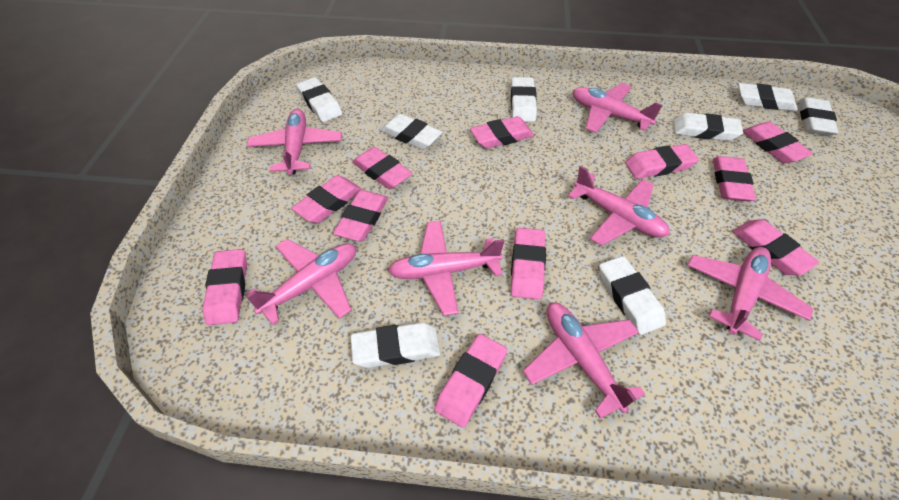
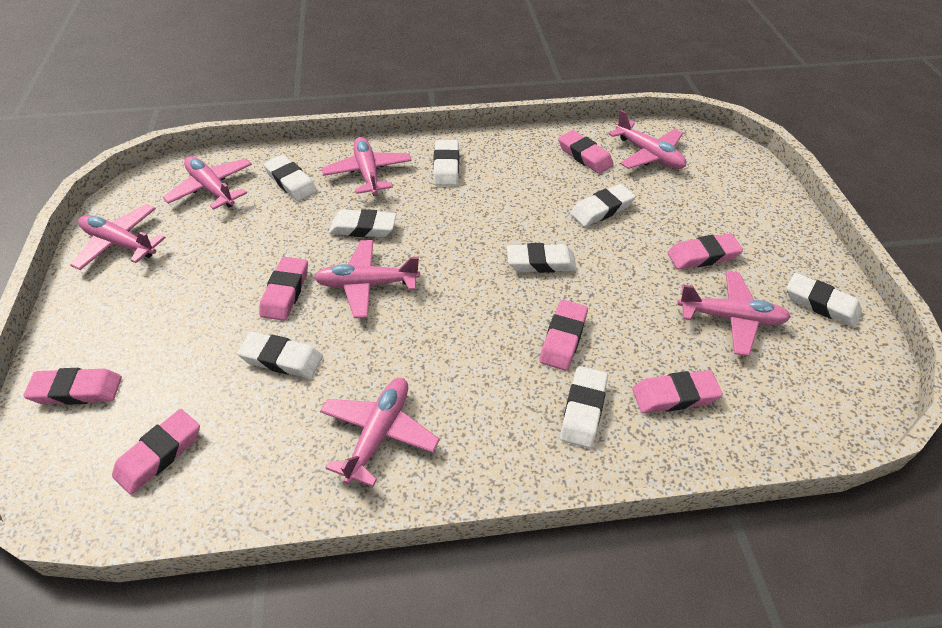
pink eraser: [203,249,247,325] [292,175,362,223] [333,190,388,241] [352,147,413,189] [434,334,507,428] [470,116,534,149] [511,228,546,300] [625,144,699,179] [713,156,756,201] [732,219,819,275] [743,121,813,163] = 11 -> [23,368,122,405] [112,409,200,495] [259,257,308,321] [539,300,588,371] [558,130,614,174] [632,370,723,413] [667,233,743,270] = 7

